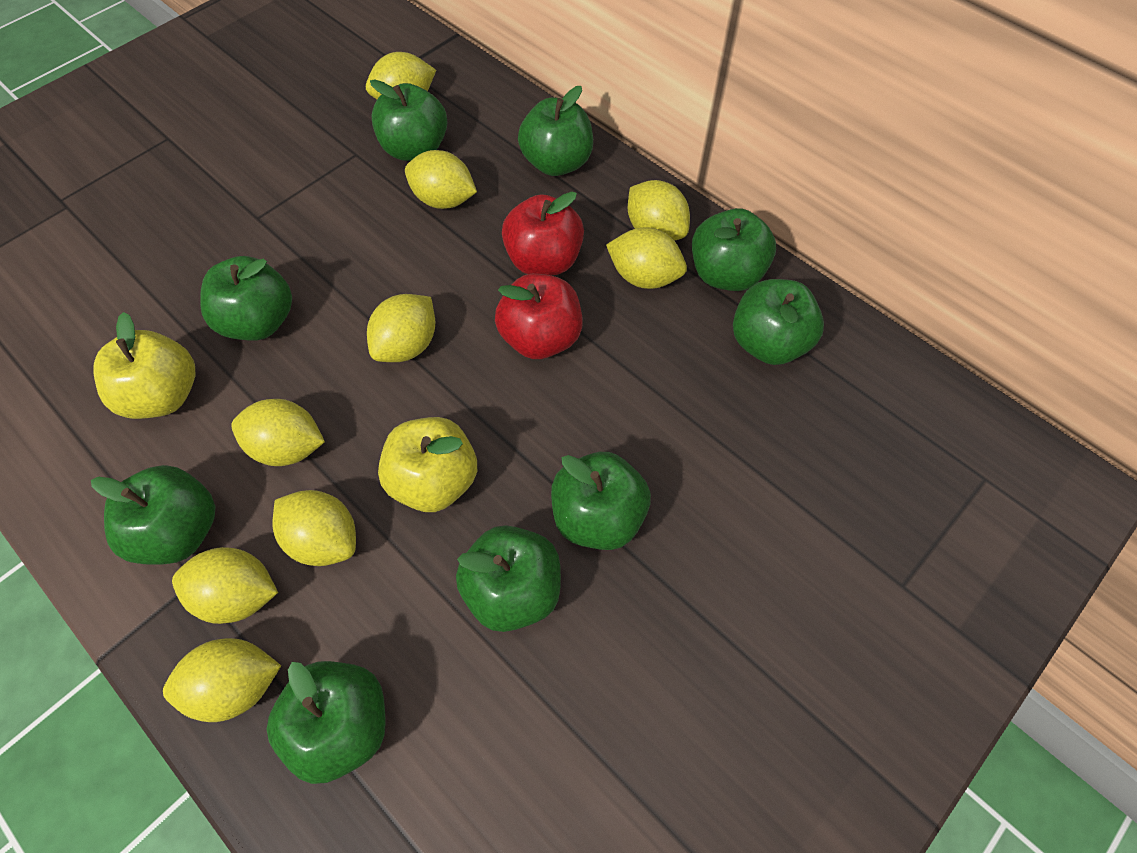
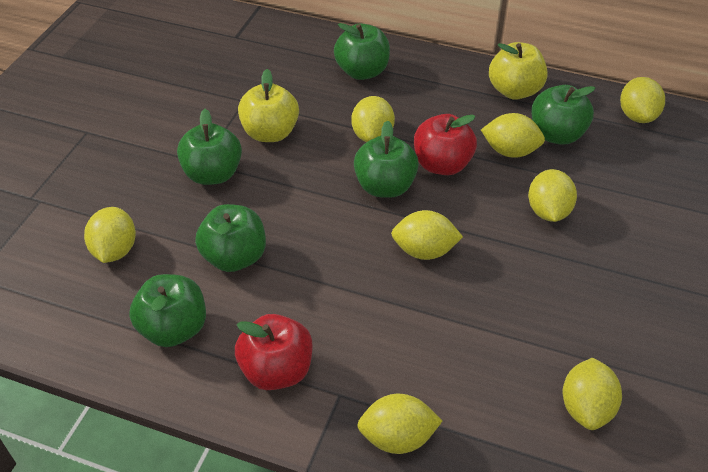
green apple: [91,465,215,565] [200,256,292,341] [267,661,386,784] [370,79,447,161] [456,525,561,632] [518,86,593,176] [551,452,651,550] [692,208,776,291] [733,279,824,365] = 9 -> [129,274,206,347] [177,109,242,185] [195,204,266,272] [334,23,390,80] [354,121,419,198] [531,85,595,145] = 6
yellow lemon: [163,638,281,722] [172,547,278,624] [231,399,325,466] [272,490,356,566] [366,52,436,99] [367,294,435,362] [405,150,477,209] [606,227,687,289] [628,180,690,241] = 9 -> [84,207,136,263] [351,96,395,142] [357,394,442,454] [391,210,463,260] [481,113,545,158] [528,169,577,222] [562,358,622,430] [620,77,665,123] = 8

